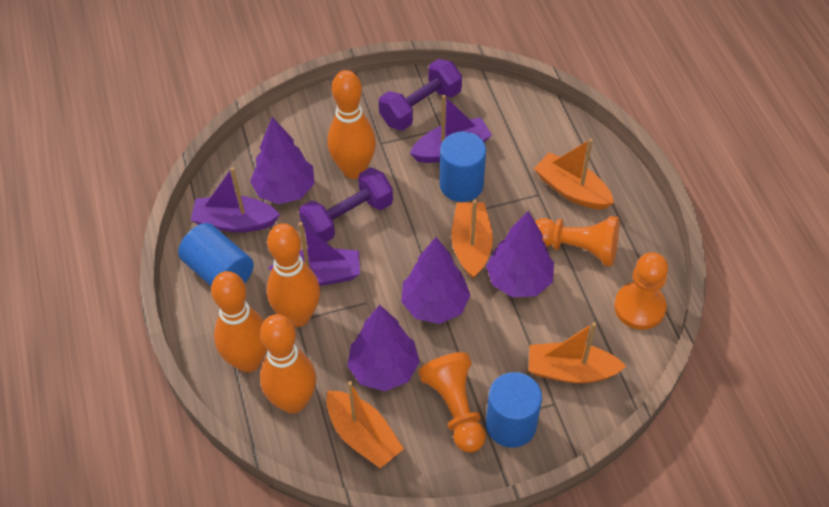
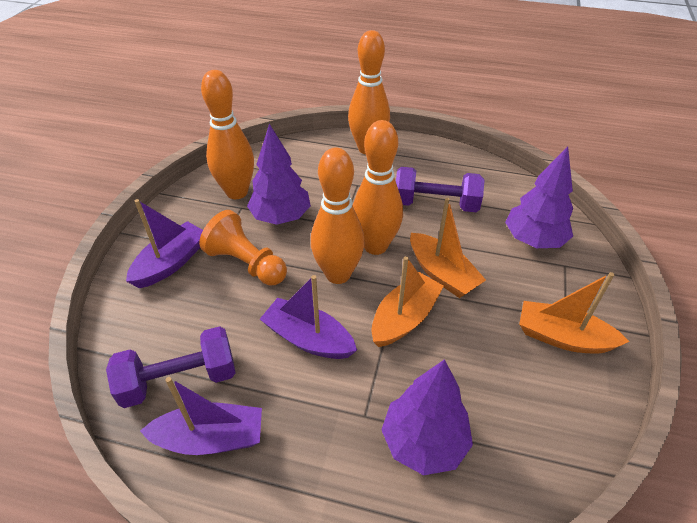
blue cylinder: [178,223,254,286] [440,131,486,202] [486,372,542,448] = 3 -> none = 0
orange boat: [326,381,404,469] [451,200,493,279] [528,322,626,383] [534,139,614,209] = 4 -> [371,256,444,347] [410,198,486,298] [519,272,629,354] = 3
orange pawn: [418,352,486,453] [535,216,619,266] [614,252,668,330] = 3 -> [199,210,287,285] = 1
purple tree: [250,117,315,204] [347,305,420,391] [401,237,471,324] [486,211,554,297] = 4 -> [247,124,311,225] [381,359,473,475] [505,146,573,248] = 3

